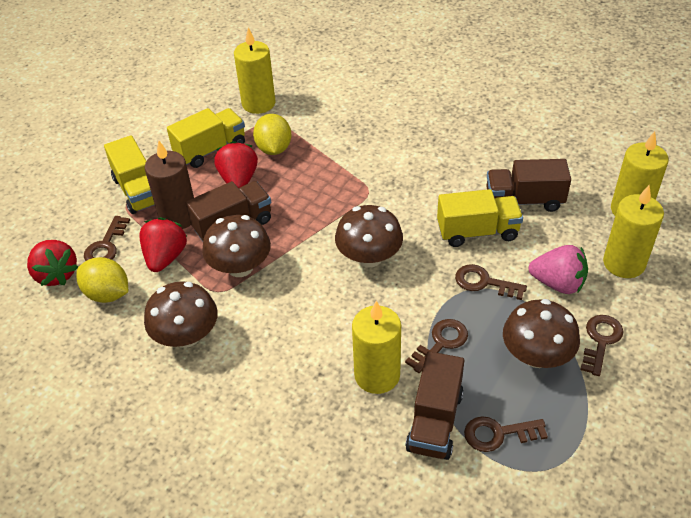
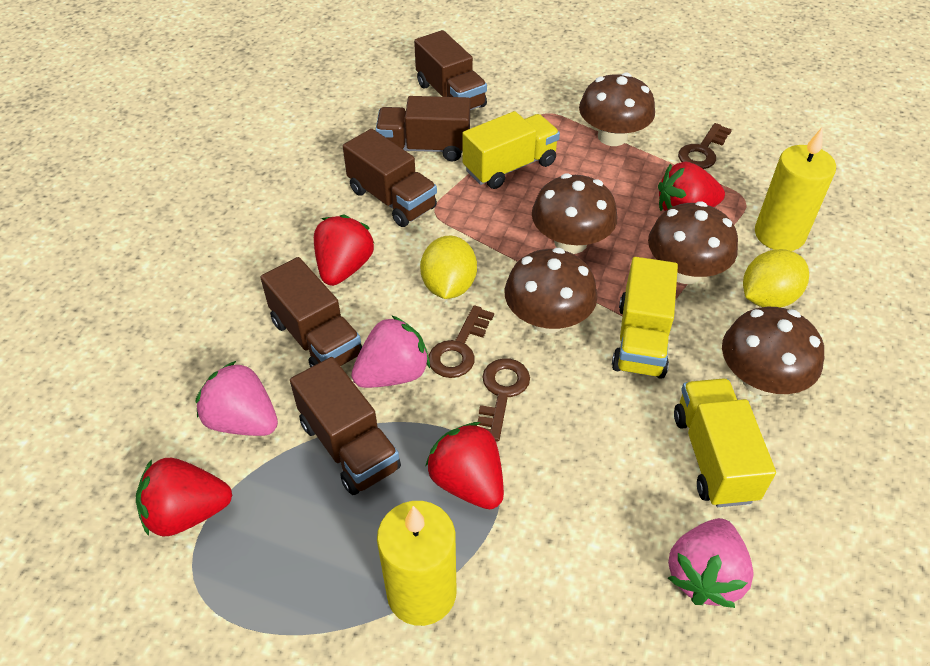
brown candle: [145,140,194,229] = 1 -> none = 0
brown key: [84,216,130,261] [405,319,468,373] [455,264,527,300] [464,416,548,452] [580,315,624,376] = 5 -> [428,305,494,378] [478,358,530,442] [678,123,732,169] = 3
brown mushroom: [144,281,218,348] [202,215,271,277] [335,205,403,267] [503,299,580,368] = 4 -> [504,248,598,333] [532,173,617,254] [579,73,655,146] [648,201,738,284] [722,307,824,395] = 5
brown truck: [186,181,271,242] [405,351,465,460] [486,159,571,212] = 3 -> [260,257,362,367] [290,357,401,495] [343,129,437,227] [376,96,470,161] [414,30,487,110] = 5
pink strawberry: [529,245,588,294] = 1 -> [196,361,278,436] [351,315,430,388] [668,518,754,608] = 3
red strawberry: [27,240,78,286] [139,217,187,272] [214,141,258,188] = 3 -> [136,458,232,536] [314,215,374,286] [426,422,504,509] [658,162,725,211] = 4
yellow candle: [234,27,276,114] [352,301,401,394] [603,185,664,278] [611,131,669,216] = 4 -> [377,501,456,626] [755,128,836,251] = 2

